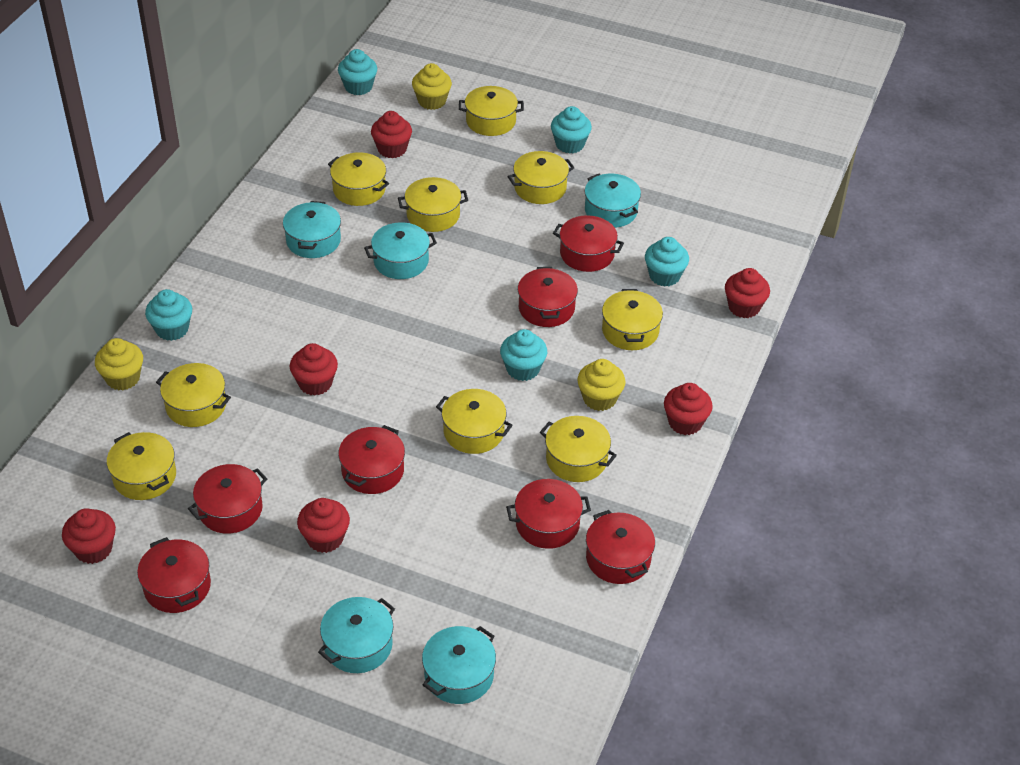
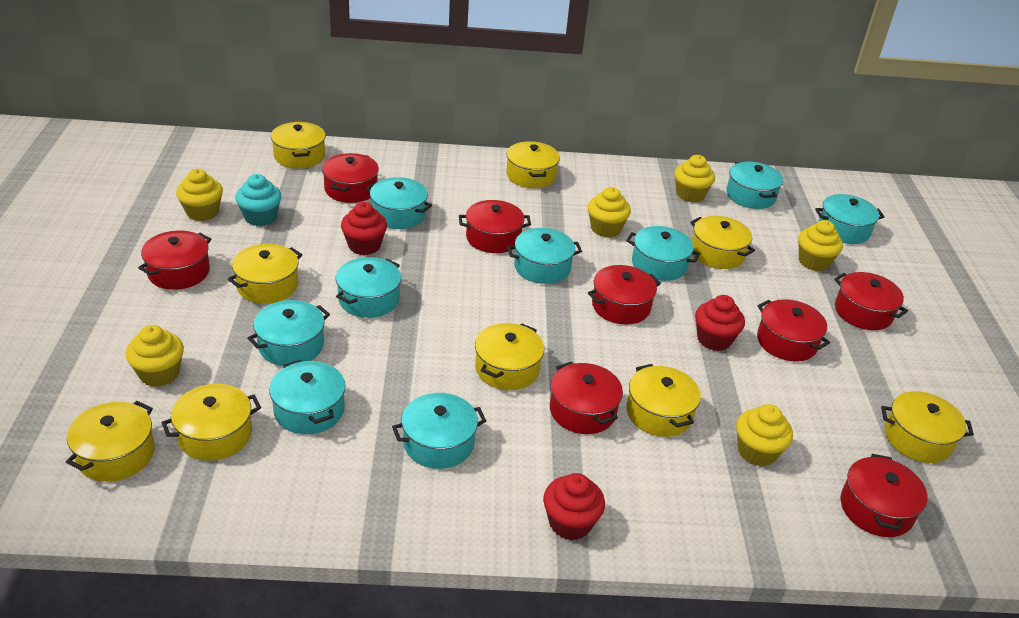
red cupcake: [62,508,116,564] [290,343,338,396] [297,498,350,553] [371,111,412,158] [664,383,713,435] [725,268,770,318] = 6 -> [341,202,387,255] [543,473,605,540] [695,295,745,351] = 3
red pot: [137,537,211,613] [188,464,267,534] [338,425,405,494] [506,479,591,549] [518,267,578,327] [553,215,624,272] [586,510,655,584] = 7 -> [138,230,211,290] [322,153,379,203] [459,200,531,253] [550,361,623,434] [588,265,661,325] [757,299,830,362] [834,272,908,330] [840,454,928,537] = 8
turquoise cupcake: [145,289,192,341] [338,49,377,95] [500,329,547,381] [551,106,592,154] [645,237,689,286] = 5 -> [235,174,282,226] = 1
turquoise pot: [283,201,341,258] [318,597,395,673] [364,222,437,279] [422,626,496,704] [584,173,641,228] = 5 -> [247,300,330,366] [269,360,346,434] [336,257,401,318] [366,177,432,229] [392,393,486,469] [507,228,582,284] [626,226,700,281] [726,161,783,209] [815,194,884,244] = 9
yellow cupcake: [95,338,143,390] [412,63,452,110] [577,359,626,411] = 3 -> [126,325,184,387] [176,169,223,221] [588,187,631,238] [674,155,715,203] [736,404,793,466] [798,220,843,271] = 6

